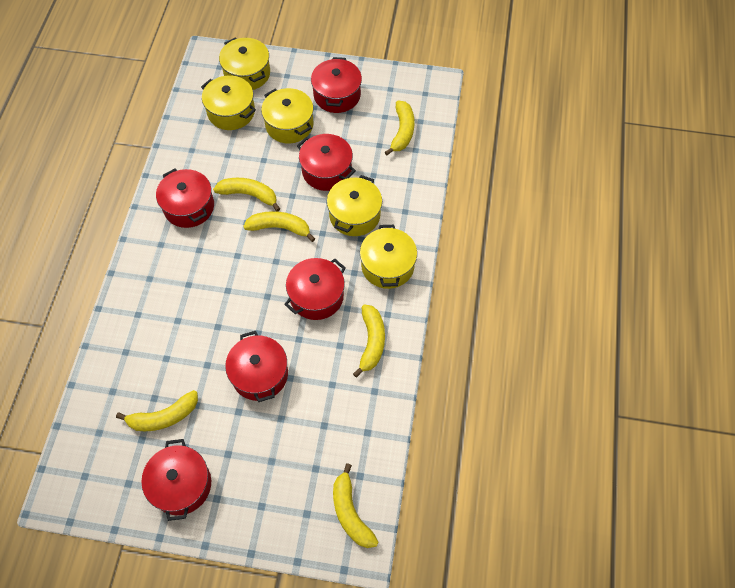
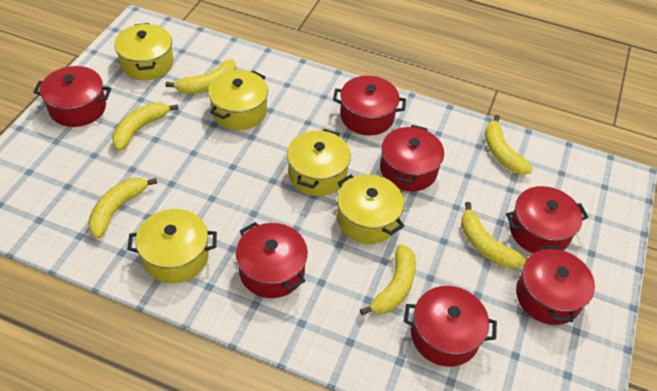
red pot: [142,439,211,521] [156,168,214,228] [225,331,288,402] [284,258,346,320] [297,134,356,191] [311,57,362,113] = 6 -> [33,66,111,127] [236,222,308,298] [333,76,406,135] [380,125,444,191] [404,286,497,367] [506,186,588,254] [516,245,595,325] = 7

